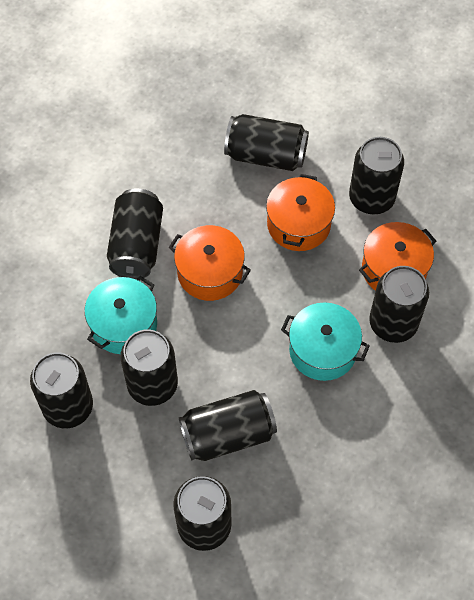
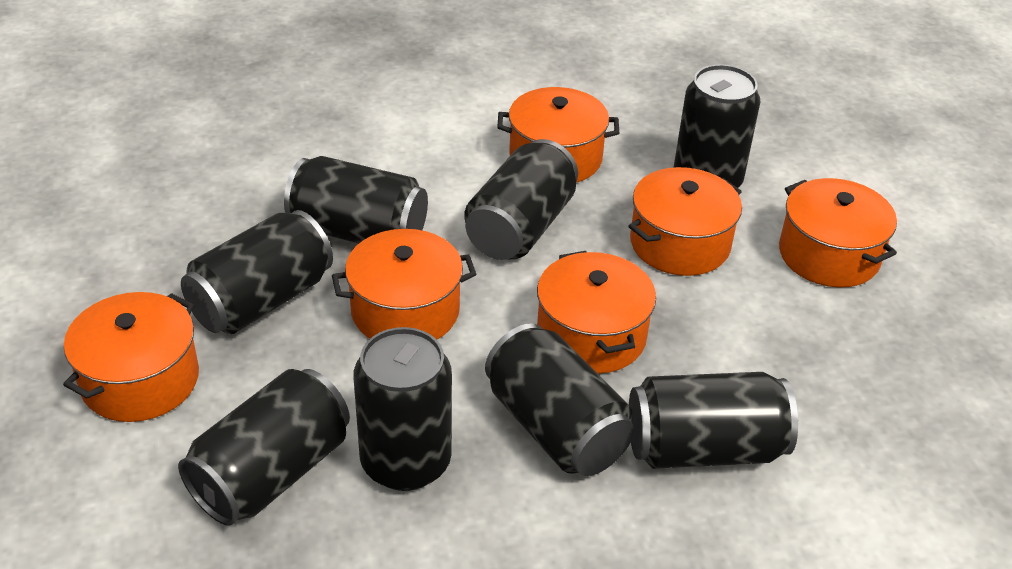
orange pot: [169,225,251,301] [266,174,335,251] [359,222,436,291] = 3 -> [63,292,199,422] [332,229,476,339] [497,87,619,182] [537,251,656,374] [628,167,742,276] [779,178,897,287] = 6
turquoise pot: [85,276,157,354] [281,302,370,381] = 2 -> none = 0

